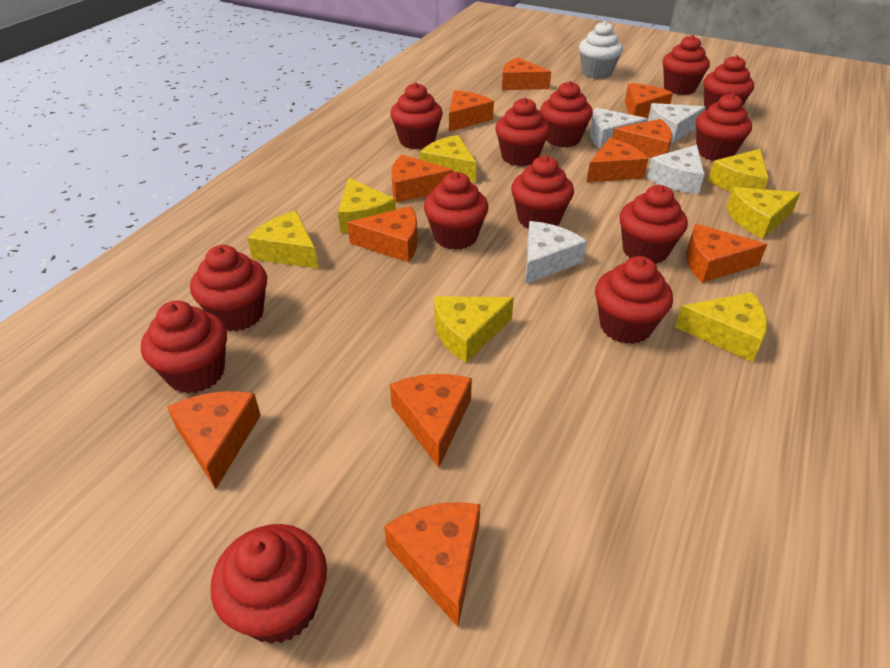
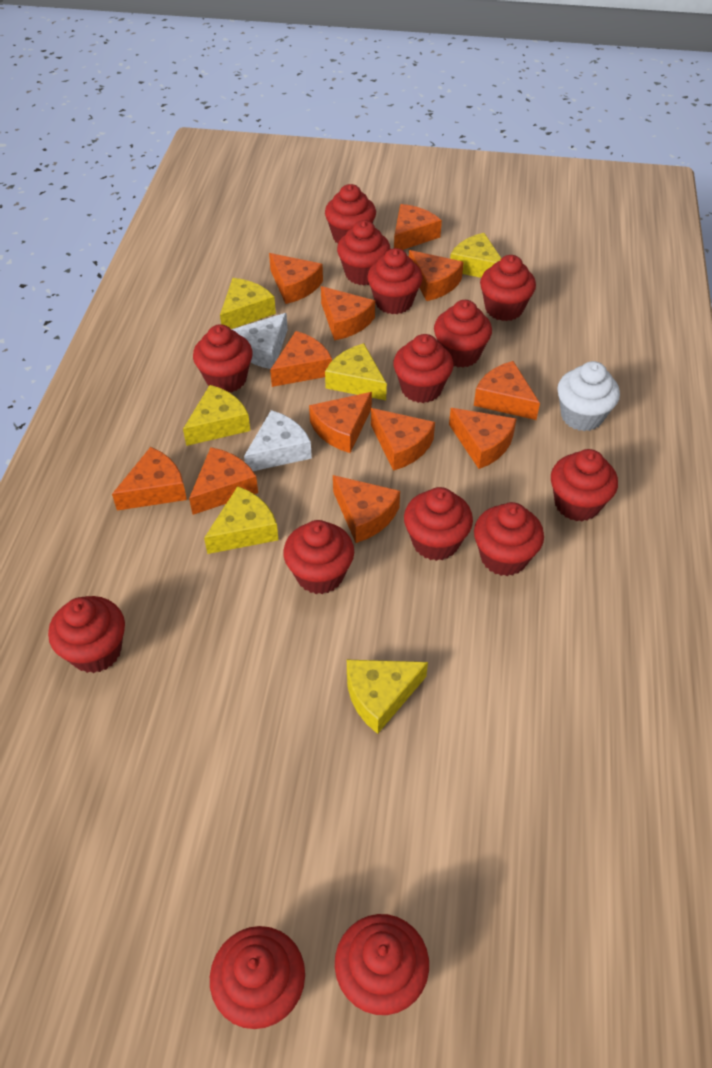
orange cheese: [167,391,261,489] [348,206,418,262] [384,502,481,627] [390,374,472,468] [391,155,454,203] [449,90,494,132] [502,57,551,90] [587,138,648,182] [612,119,672,158] [625,83,673,118] [686,224,767,283] = 11 -> [112,447,187,511] [189,447,258,515] [269,253,323,304] [270,331,332,387] [309,392,372,453] [321,286,375,341] [333,475,400,543] [371,408,435,471] [394,204,442,250] [409,250,464,301] [449,408,516,469] [474,361,540,420] = 12
red cupcake: [141,301,227,394] [190,245,267,331] [211,524,327,644] [390,83,443,149] [424,172,488,250] [495,98,550,166] [511,156,574,229] [540,81,593,148] [595,256,673,344] [619,185,688,264] [663,35,710,95] [696,93,752,161] [704,55,754,111] = 13 -> [48,596,125,673] [193,324,253,392] [210,926,305,1029] [283,520,354,594] [325,184,376,243] [335,914,429,1015] [337,220,390,285] [367,248,423,314] [393,334,454,403] [404,487,473,561] [434,300,492,368] [474,502,544,576] [480,255,536,321] [551,449,618,521] = 14
white cheese: [526,221,587,284] [590,108,648,149] [647,145,704,194] [648,103,706,143] = 4 -> [231,313,288,369] [244,410,312,471] = 2
yellow cheese: [247,211,318,269] [338,178,396,233] [420,135,477,182] [434,296,514,363] [675,292,767,362] [708,149,769,192] [726,187,800,239] = 7 -> [183,385,250,446] [204,486,278,554] [220,278,276,329] [325,343,387,400] [347,660,428,734] [450,233,501,278] = 6

